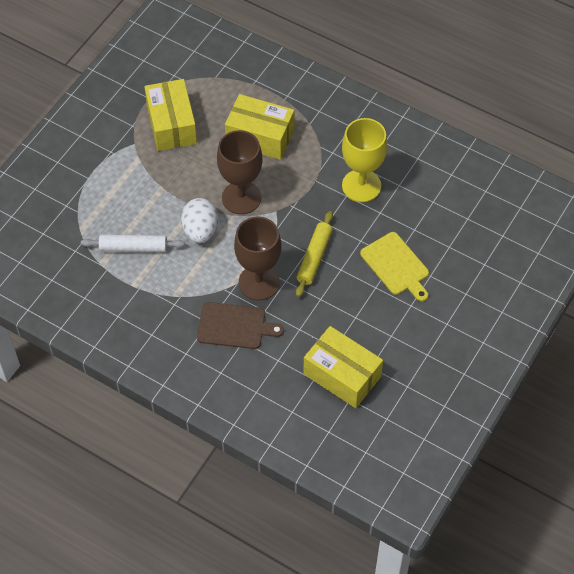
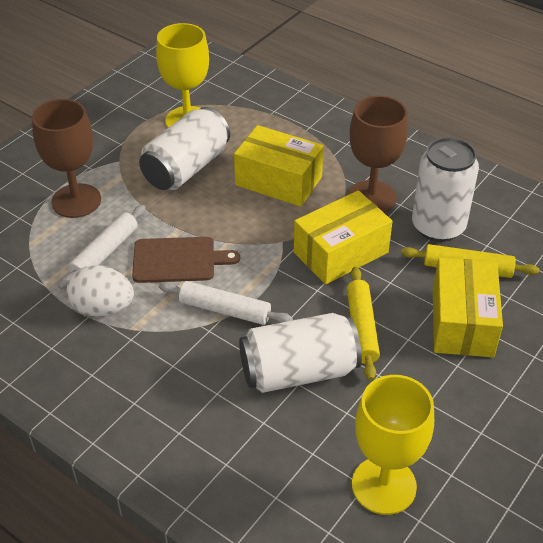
white can: none = 0 -> [139,107,230,190] [239,313,362,393] [412,137,479,242] = 3
white rolling pin: [81,234,185,252] = 1 -> [58,205,146,290] [159,281,293,325] = 2
yellow cutting board: [360,232,429,301] = 1 -> none = 0
yellow goblet: [342,118,387,202] = 1 -> [156,23,209,128] [352,375,434,515] = 2
yellow rolling pin: [296,211,333,297] = 1 -> [347,267,380,380] [401,244,539,278] = 2

